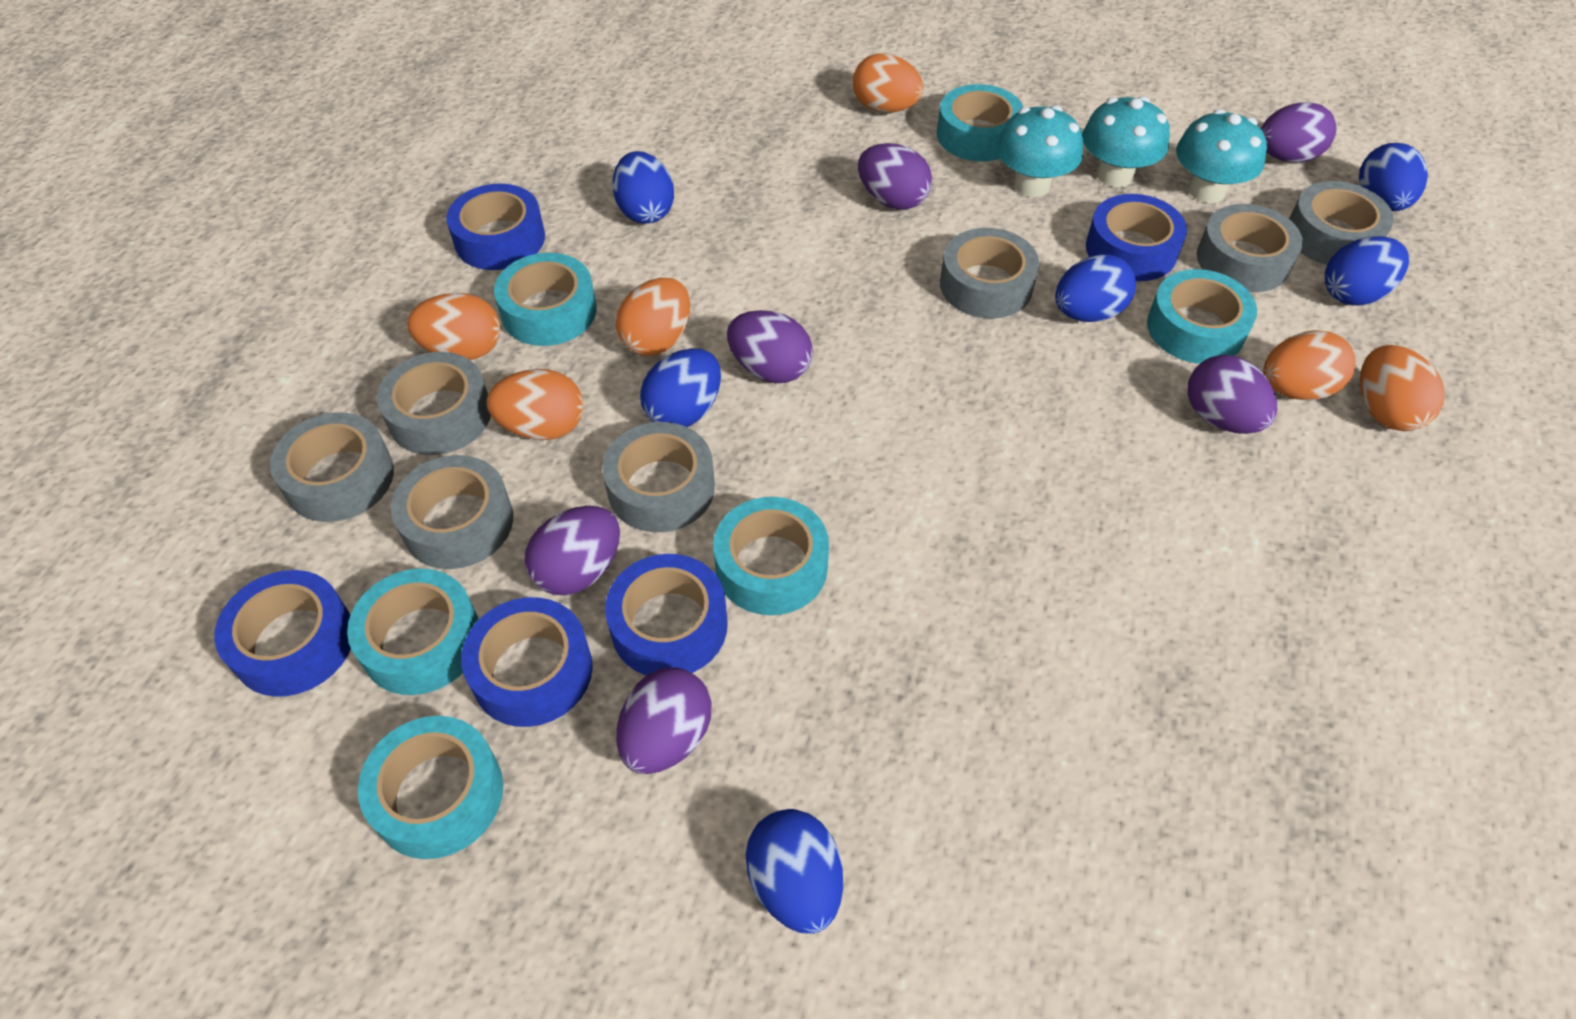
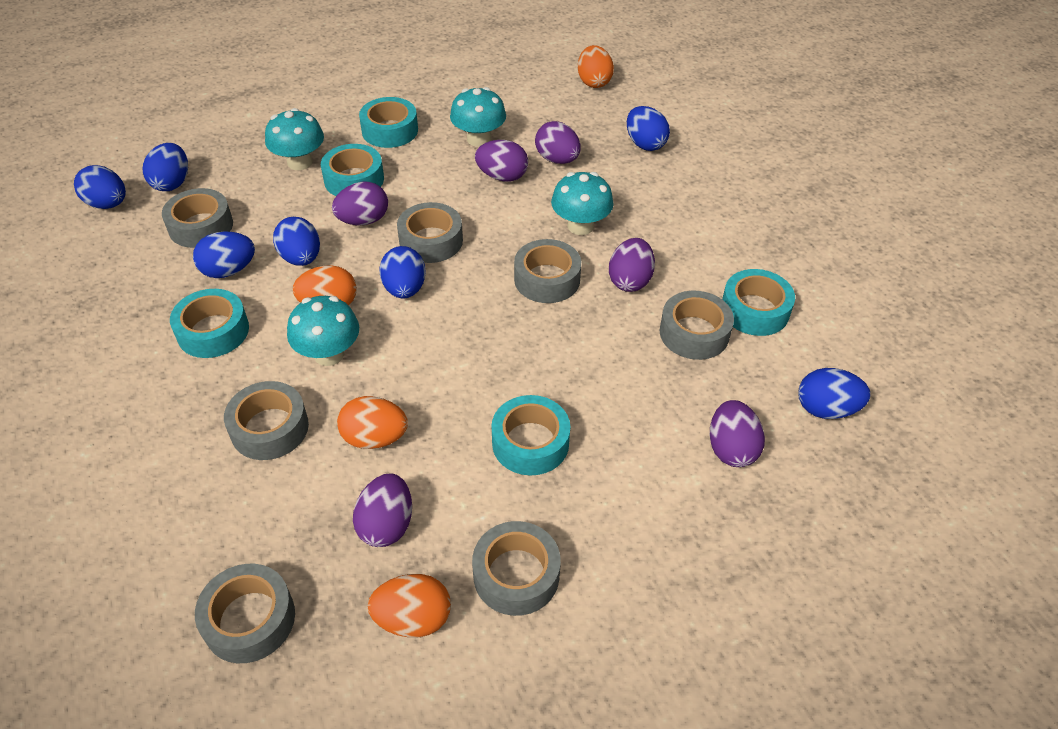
blue egg: [612,151,674,224] [640,348,721,427] [745,809,843,934] [1055,254,1136,322] [1325,236,1409,305] [1359,143,1428,211] = 6 -> [74,165,126,209] [142,143,188,191] [193,232,255,278] [273,217,320,266] [380,246,426,298] [627,106,670,151] [798,368,870,419] = 7
blue tape: [214,570,351,697] [446,184,545,270] [461,597,593,727] [605,554,728,675] [1086,194,1187,281] = 5 -> none = 0
orange egg: [407,293,500,360] [487,369,584,440] [616,278,690,356] [853,53,923,113] [1263,330,1356,400] [1360,345,1445,431] = 6 -> [293,265,357,305] [337,396,408,449] [367,574,451,638] [578,45,614,88] = 4
turquoise mushroom: [996,105,1083,197] [1083,96,1170,187] [1176,109,1267,203] = 3 -> [265,108,324,170] [287,296,359,366] [450,87,506,147] [551,172,613,235] = 4
turquoise tape: [347,569,479,695] [358,716,503,859] [494,253,597,346] [713,497,829,615] [937,84,1023,161] [1147,269,1257,364] = 6 -> [170,289,249,358] [321,144,384,196] [359,97,418,148] [491,395,570,475] [722,269,795,336] = 5

